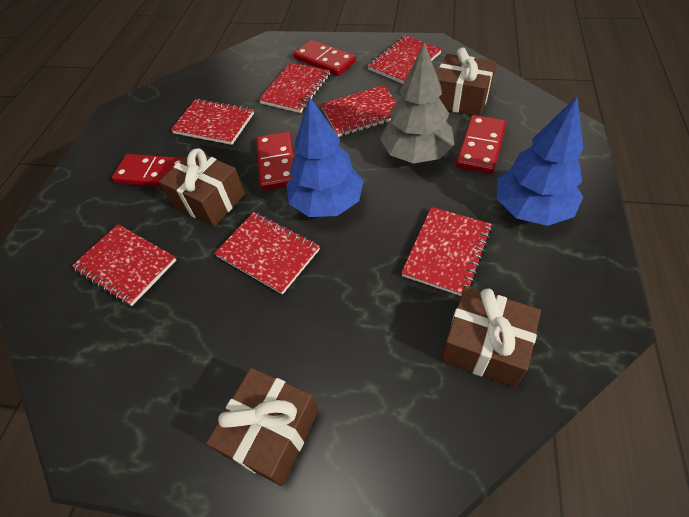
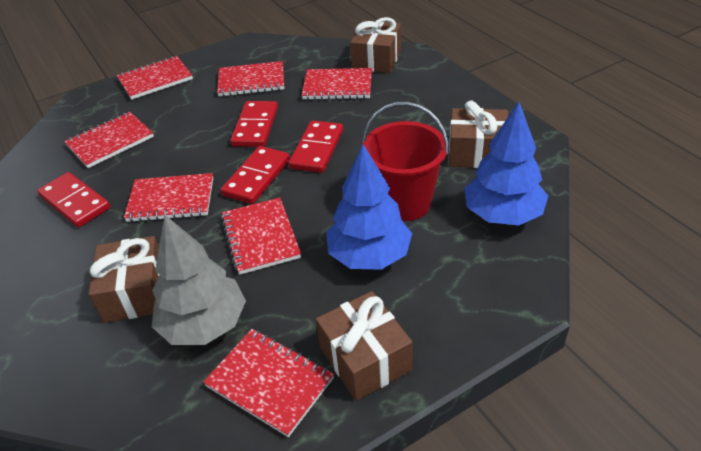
red bucket: none = 0 -> [362,102,449,221] = 1

